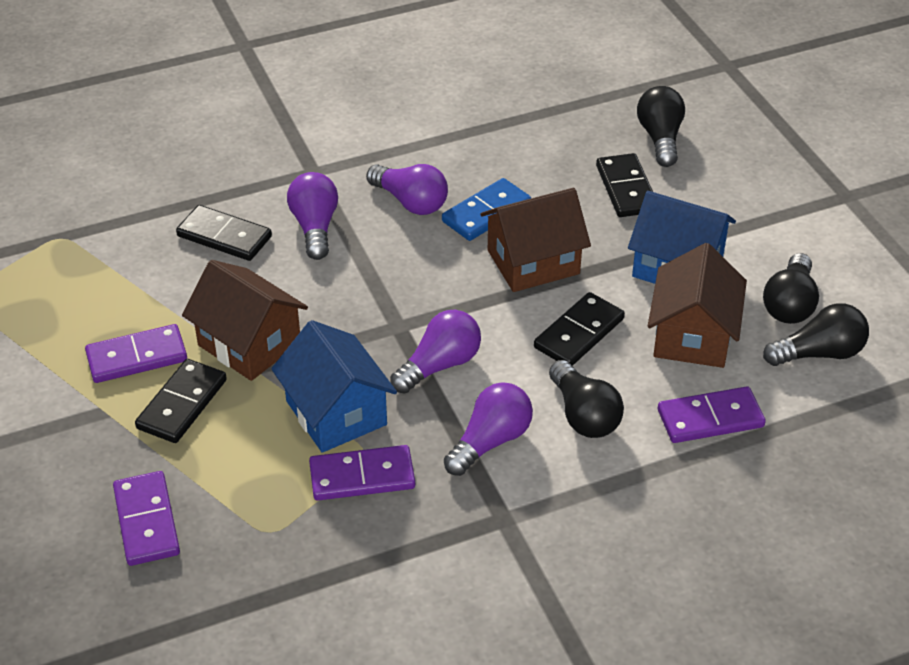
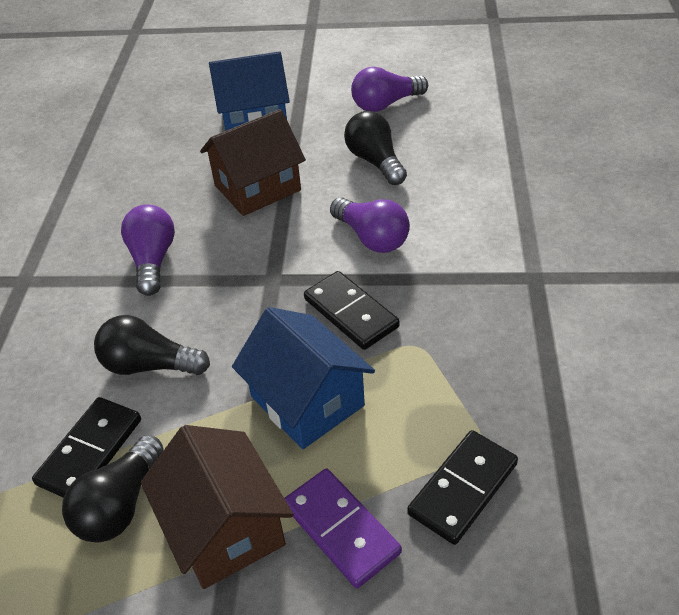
black domino: [135,359,227,443] [176,205,272,261] [534,292,625,366] [596,153,653,217] = 4 -> [32,397,141,498] [304,271,400,350] [407,430,518,545] = 3
black light bulb: [549,360,624,438] [637,86,685,167] [763,253,819,324] [763,303,869,366] = 4 -> [62,435,164,543] [94,315,210,375] [344,111,407,185] = 3
blue domino: [442,178,531,241] = 1 -> none = 0
brown house: [182,260,308,381] [480,188,591,292] [648,243,747,368] = 3 -> [141,425,293,589] [200,109,306,216] = 2
purple domino: [85,324,187,383] [113,471,180,566] [309,445,415,501] [658,386,766,443] = 4 -> [284,468,402,588] = 1
purple light bulb: [287,172,338,260] [366,164,448,215] [390,310,481,394] [444,382,533,476] = 4 -> [121,205,175,296] [330,197,410,253] [351,67,428,112] = 3

